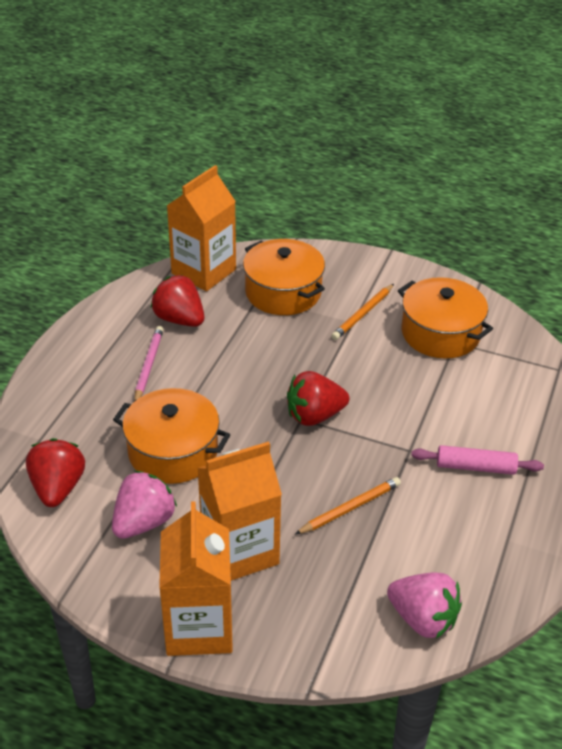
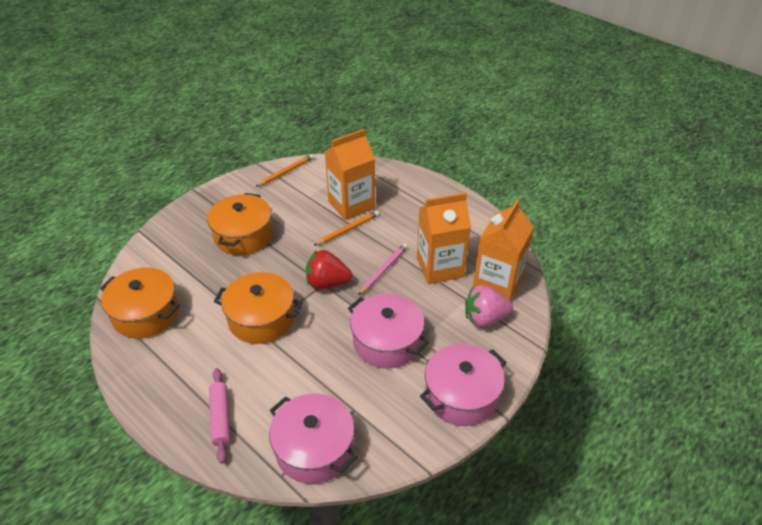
pink pot: none = 0 -> [269,393,357,484] [348,294,429,368] [420,344,507,426] = 3
pink strawberry: [112,471,177,539] [387,572,462,638] = 2 -> [465,285,513,327] = 1
red strawberry: [26,438,85,507] [151,275,204,327] [287,371,349,426] = 3 -> [306,250,352,289] = 1

